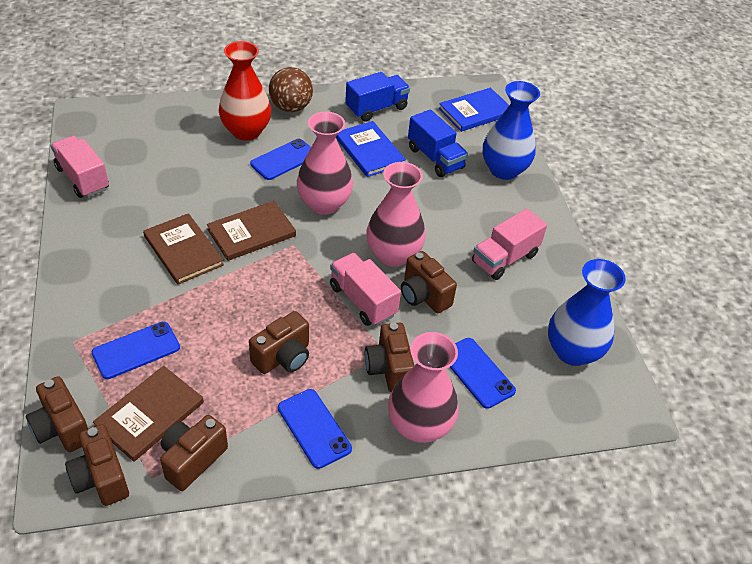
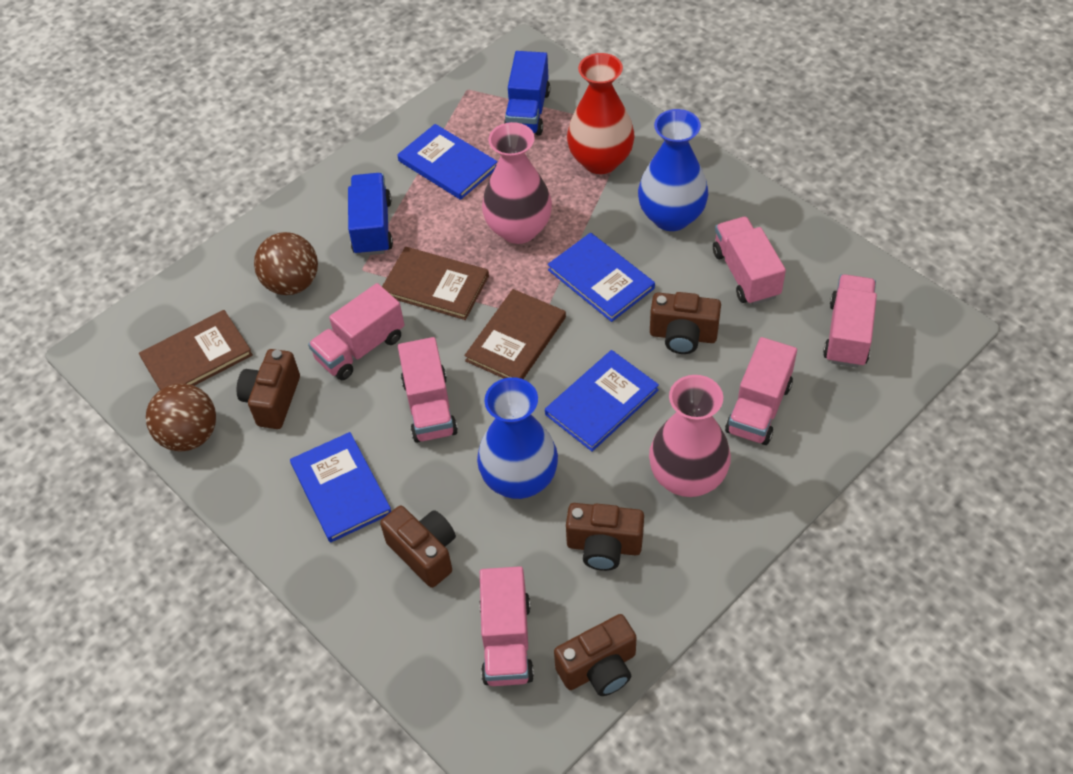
blue book: [336,121,406,177] [439,88,509,132] = 2 -> [290,432,391,543] [397,124,498,200] [545,350,659,452] [548,233,655,322] = 4
blue phone: [92,322,180,379] [250,139,311,180] [278,389,352,469] [450,338,516,409] = 4 -> none = 0
brown ball: [269,67,313,112] = 1 -> [146,383,216,452] [254,232,318,295] = 2
brown camera: [26,376,88,452] [65,424,129,506] [160,415,228,491] [249,311,309,374] [365,323,414,392] [401,251,457,313] = 6 -> [237,349,300,429] [380,505,456,588] [554,614,637,696] [566,503,644,571] [650,292,721,354] = 5
pink truck: [51,136,109,198] [330,253,401,326] [472,209,547,280] = 3 -> [308,283,404,380] [398,337,458,443] [479,566,534,686] [713,217,786,305] [725,337,797,445] [823,274,877,368] = 6
pink vase: [297,112,353,215] [366,162,426,267] [388,332,459,443] = 3 -> [482,122,552,244] [649,375,731,497] = 2

